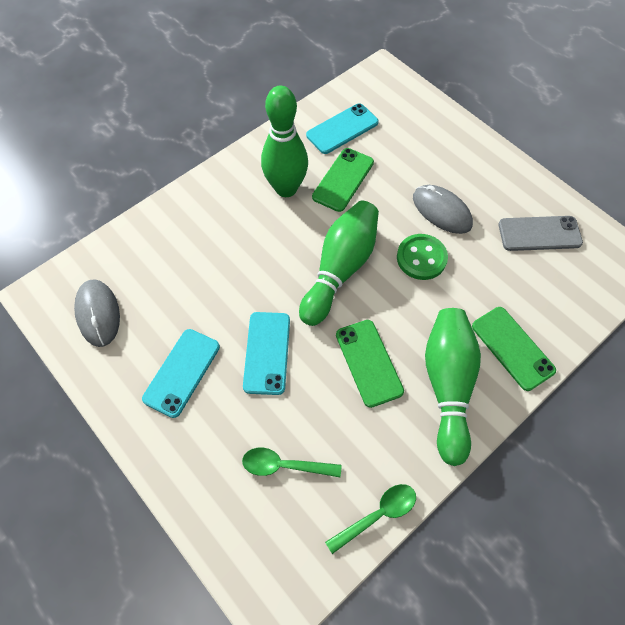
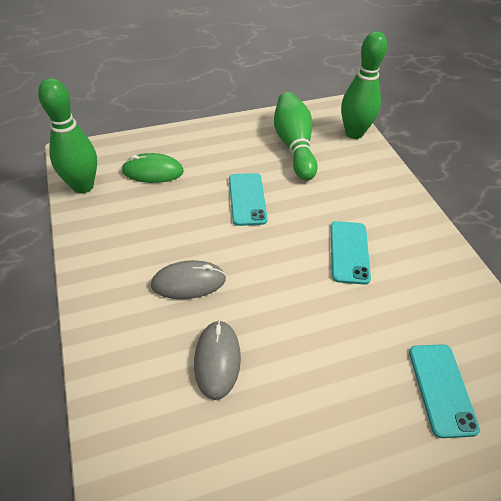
green button: [397,234,448,280] = 1 -> none = 0
green mouse: none = 0 -> [121,153,184,183] = 1
green phone: [312,148,374,212] [336,320,404,408] [472,307,556,391] = 3 -> none = 0
green spoon: [242,448,341,477] [325,484,416,554] = 2 -> none = 0
grey phone: [498,216,583,251] = 1 -> none = 0

